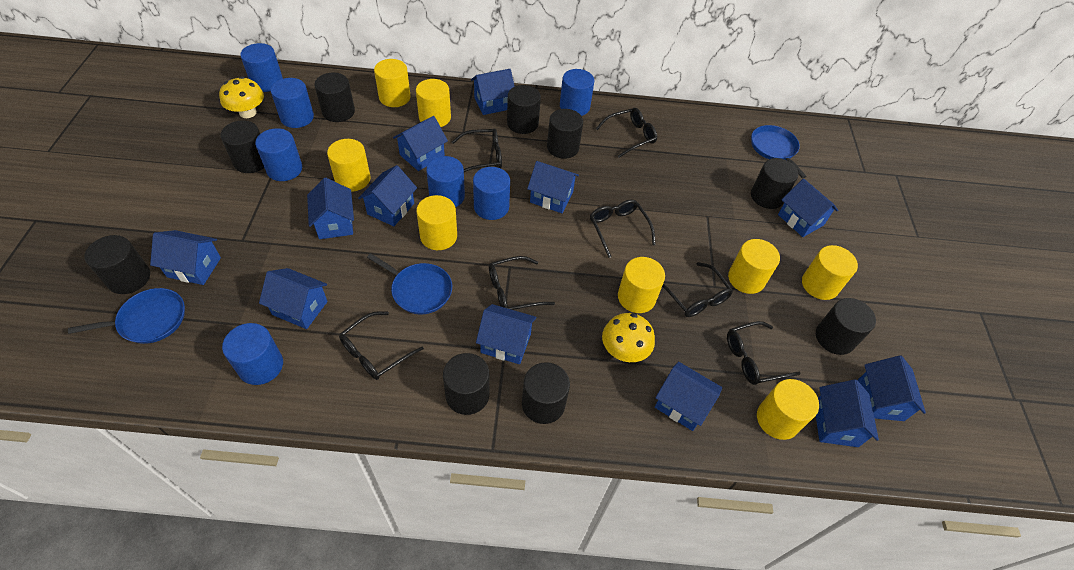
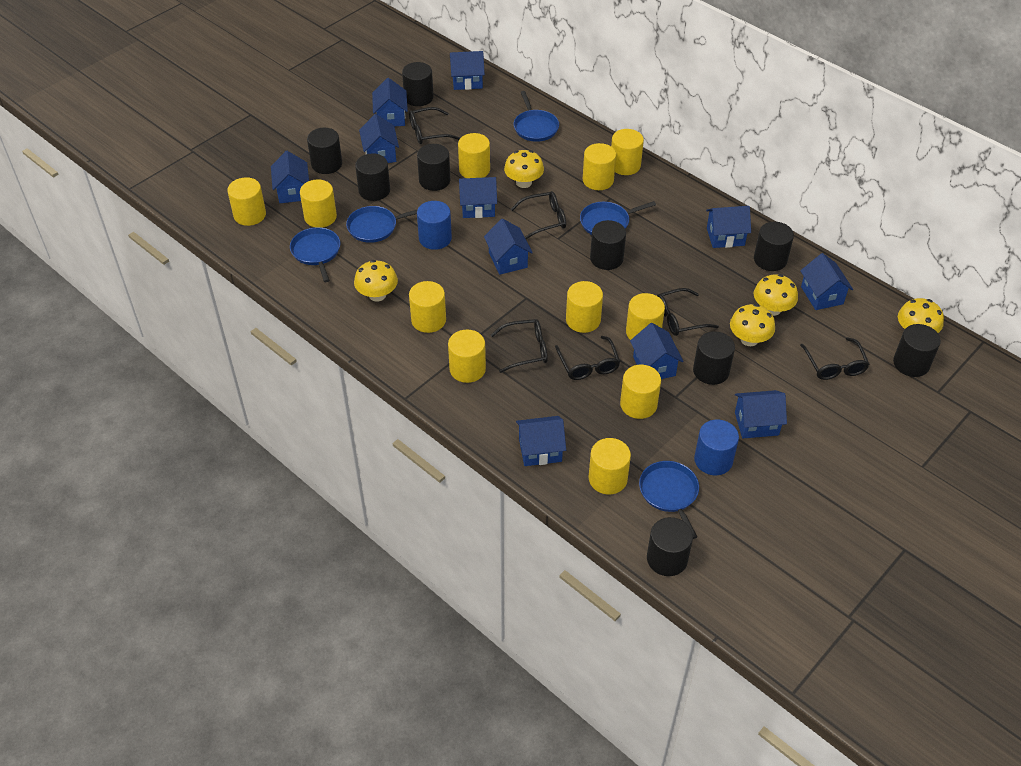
black glasses: [339,311,424,380] [452,129,502,172] [489,256,555,310] [590,200,656,258] [596,108,657,158] [662,262,733,317] [727,321,801,385] = 7 -> [409,107,460,144] [491,319,548,373] [511,191,566,239] [555,336,620,380] [657,288,719,336] [800,337,870,380] = 6
blue cylinder: [222,323,283,385] [240,43,283,92] [255,128,302,181] [271,78,314,128] [426,156,465,207] [473,167,510,220] [560,69,594,116] = 7 -> [417,201,452,250] [694,419,739,475] = 2
blue house: [150,230,221,285] [259,268,328,329] [307,178,354,239] [358,165,417,226] [393,116,448,171] [471,69,515,115] [476,304,536,364] [527,161,579,213] [655,362,722,431] [778,179,838,237] [816,379,879,447] [858,355,926,421] = 12 -> [271,151,309,203] [359,114,399,163] [372,78,408,126] [450,51,485,90] [459,177,497,218] [484,219,533,275] [516,416,566,466] [630,323,683,379] [706,206,751,248] [735,390,787,438] [800,253,853,310] = 11
blue pan: [68,288,185,344] [367,253,452,314] [751,125,807,178] = 3 -> [290,227,340,282] [346,206,418,243] [514,91,559,142] [580,201,656,235] [639,461,699,539] = 5
yellow cylinder: [327,139,371,192] [374,59,411,107] [416,79,451,127] [416,195,457,250] [618,257,665,313] [728,239,780,294] [757,379,819,440] [802,245,858,300] = 8 -> [227,177,266,226] [300,179,337,228] [409,281,446,333] [448,330,486,383] [458,133,490,178] [566,281,603,333] [583,143,616,190] [589,438,631,495] [611,129,644,175] [620,365,661,419] [626,293,665,340] = 11
yellow mushroom: [219,76,264,118] [602,313,655,362] = 2 -> [354,260,398,301] [504,150,544,188] [730,304,775,346] [753,274,798,316] [898,298,944,333] = 5

